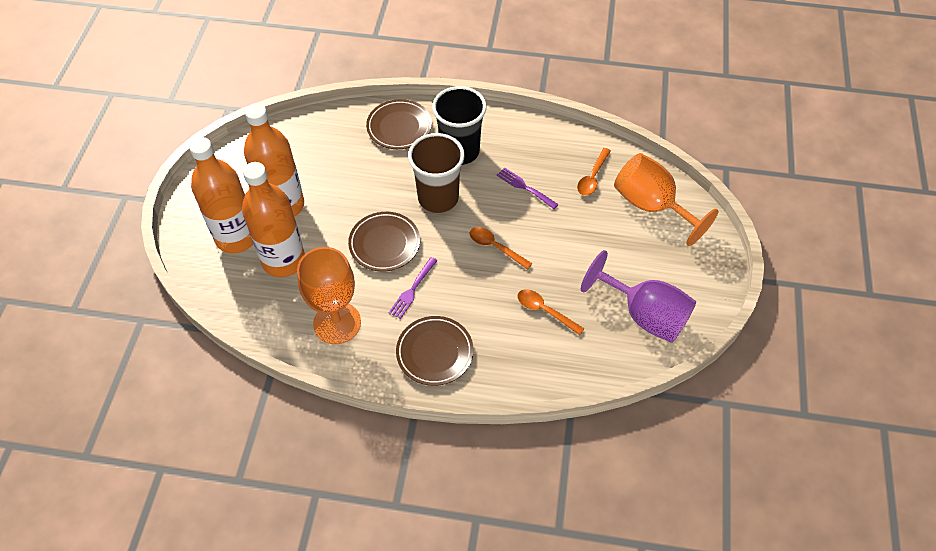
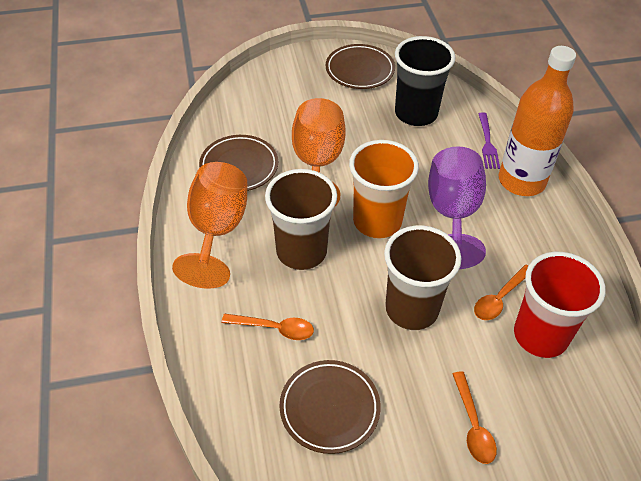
brown cup: [408,133,465,213] = 1 -> [265,169,337,270] [384,225,461,330] = 2
orange bottle: [189,137,253,253] [242,162,305,277] [244,103,304,217] = 3 -> [499,46,576,196] = 1
orange cup: none = 0 -> [349,140,419,238] = 1
purple fork: [389,257,438,319] [497,167,559,209] = 2 -> [478,112,500,169] = 1
red cup: none = 0 -> [514,252,606,358] = 1

